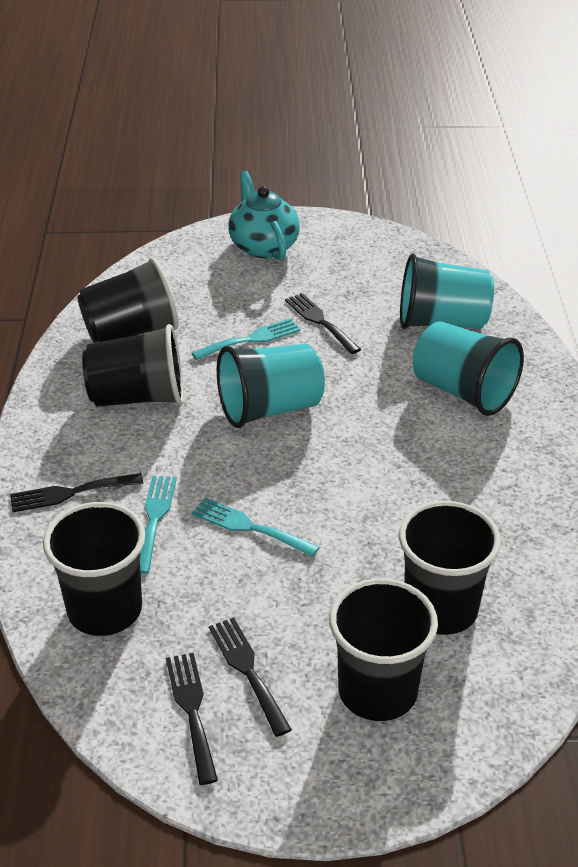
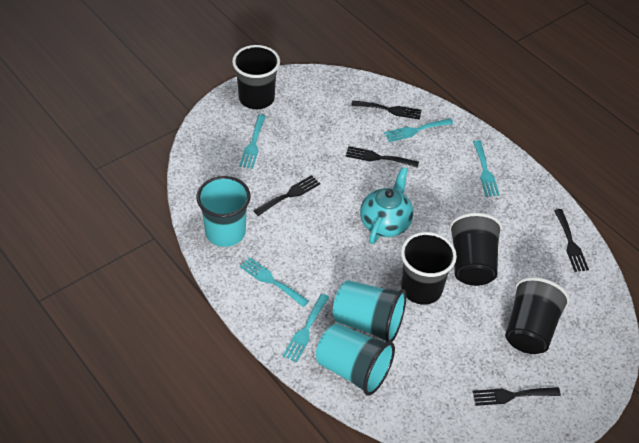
black cup: [43,502,145,636] [77,257,179,343] [82,324,184,407] [329,578,438,721] [399,501,501,635] = 5 -> [232,45,280,109] [401,232,457,305] [449,213,502,286] [505,277,570,354] = 4
black fork: [10,473,143,512] [166,653,218,785] [209,617,292,737] [285,293,361,354] = 4 -> [253,175,320,216] [346,146,419,168] [351,100,421,119] [472,387,561,406] [554,209,589,272] = 5
turquoise fork: [140,476,177,574] [191,318,300,360] [192,498,319,557] = 3 -> [239,115,266,169] [240,257,309,307] [282,294,329,362] [384,118,453,142] [473,140,500,197] = 5

